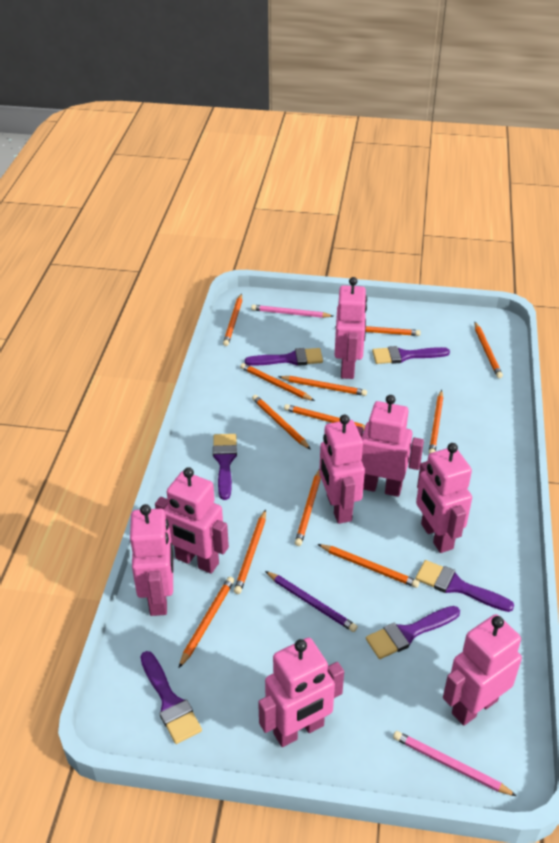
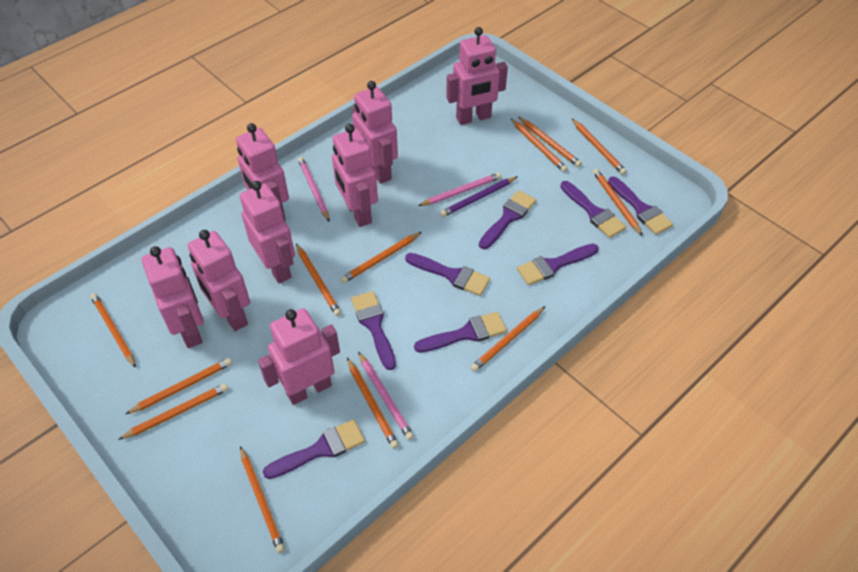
pink pencil: [251,305,333,318] [393,731,517,796] = 2 -> [298,157,330,222] [358,352,414,440] [418,172,501,206] = 3
purple brush: [140,651,202,744] [213,434,237,500] [245,348,323,366] [366,606,460,659] [372,346,450,364] [415,560,514,612] = 6 -> [263,419,365,479] [351,291,396,370] [405,253,490,296] [414,312,507,353] [479,190,536,249] [517,244,599,285] [560,181,626,238] [608,177,673,235] = 8

